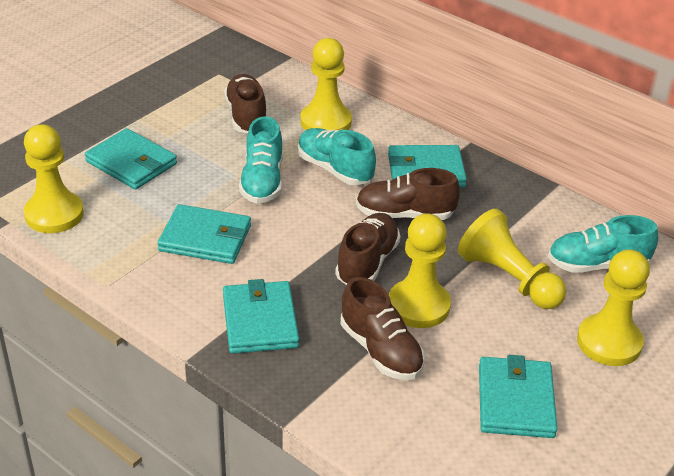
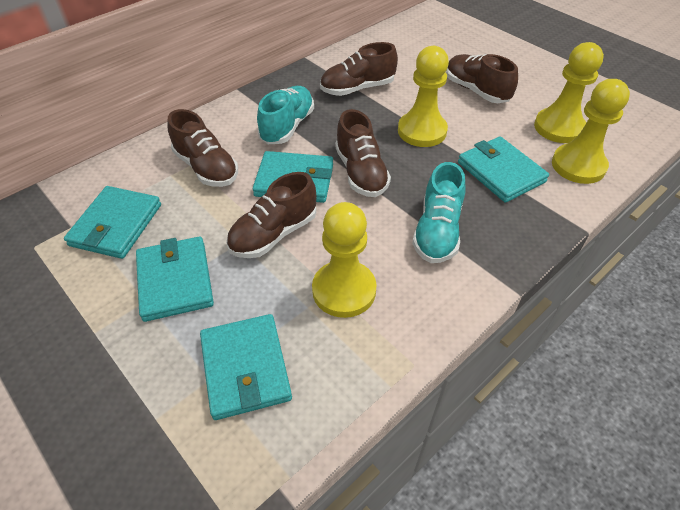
brown shoe: [224,74,267,133] [335,213,401,285] [340,277,425,380] [356,168,460,220] = 4 -> [168,109,238,187] [226,172,316,258] [320,42,398,96] [335,109,391,197] [446,54,518,103] = 5
turquoise shoe: [239,116,283,204] [297,128,376,185] [548,215,658,273] = 3 -> [257,86,314,144] [412,162,466,263] = 2
yellow pawn: [24,124,84,233] [300,38,352,131] [389,213,451,328] [458,209,567,309] [577,249,650,366] = 5 -> [312,202,377,318] [398,46,449,147] [534,42,604,143] [552,79,630,184] = 4

